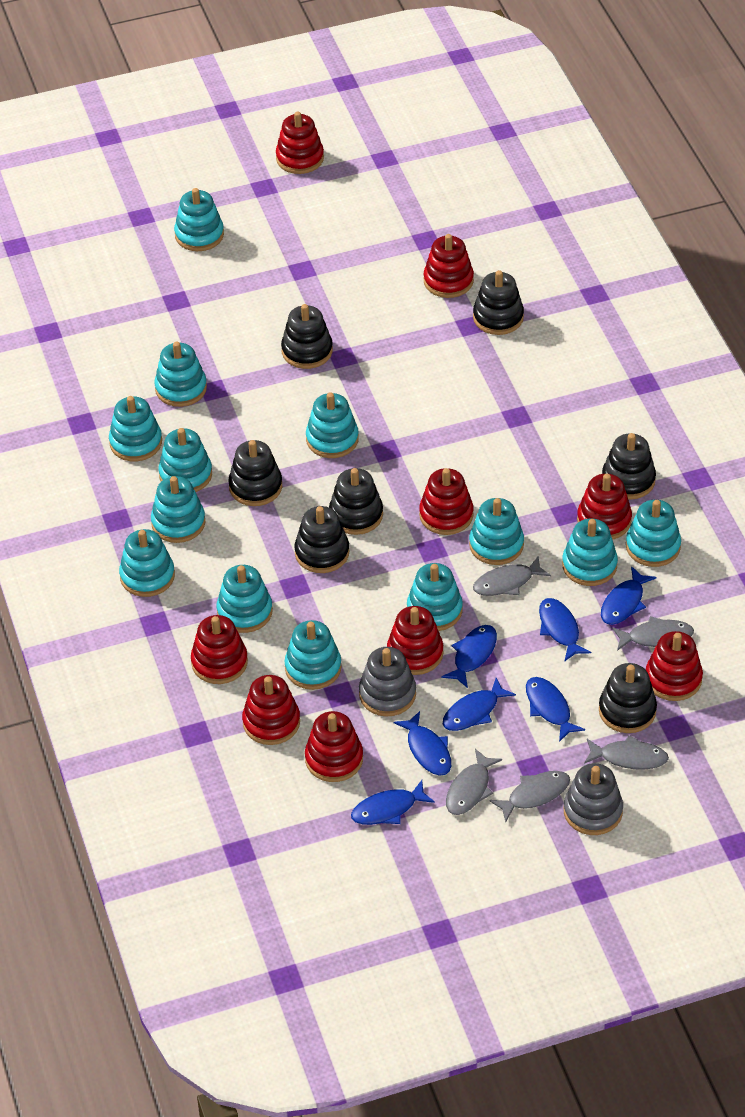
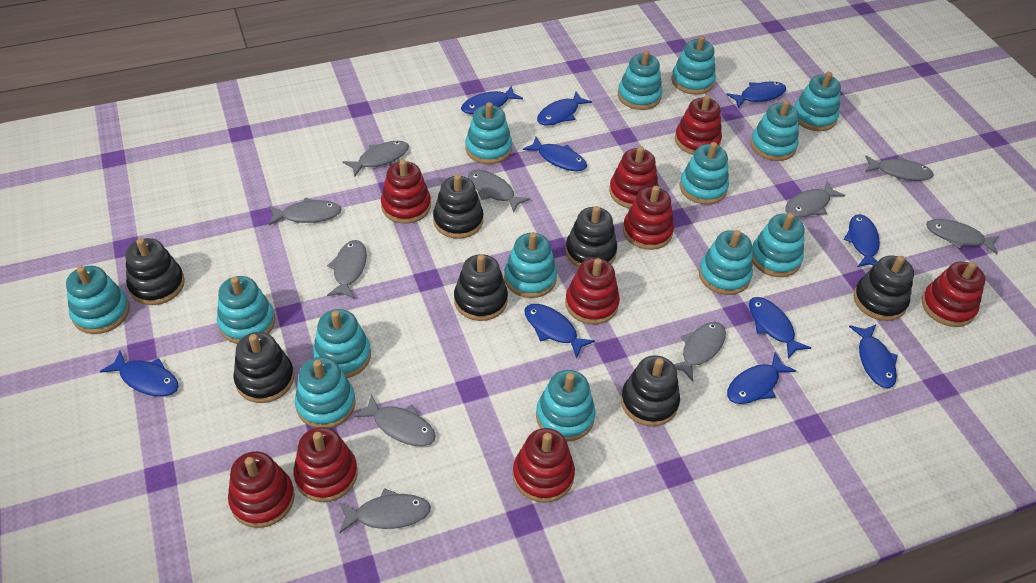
blue fish: [351,780,435,825] [394,711,451,776] [441,625,497,688] [443,678,516,731] [526,677,585,742] [539,598,591,662] [601,566,657,625] = 7 -> [100,350,179,396] [461,85,523,114] [523,137,587,171] [524,304,595,359] [537,91,592,126] [726,81,786,108] [727,352,796,404] [749,297,811,359] [843,214,880,267] [849,325,898,388] = 10
grey fish: [446,749,502,815] [473,557,551,596] [489,771,570,822] [584,735,669,770] [612,616,694,651] = 5 -> [269,197,341,225] [327,240,367,299] [339,488,431,533] [343,141,409,177] [354,394,436,446] [468,170,530,213] [674,322,726,382] [785,181,845,218] [865,155,934,181] [926,219,999,254] = 10
grey stacking toy: [359,647,416,717] [564,763,623,835] = 2 -> none = 0
turquoise stacking toy: [109,396,162,461] [119,529,175,597] [151,476,205,543] [154,342,207,407] [158,428,212,492] [174,188,224,251] [217,565,273,633] [284,620,342,690] [306,392,359,458] [407,563,463,631] [469,498,524,565] [562,518,618,586] [626,500,681,567] = 13 -> [66,266,130,334] [217,276,275,344] [295,357,356,428] [313,309,371,378] [465,102,512,164] [504,232,557,298] [536,370,596,442] [618,50,662,110] [671,36,716,95] [680,142,729,205] [699,230,753,295] [750,100,799,161] [752,213,805,277] [794,72,841,131] = 14

